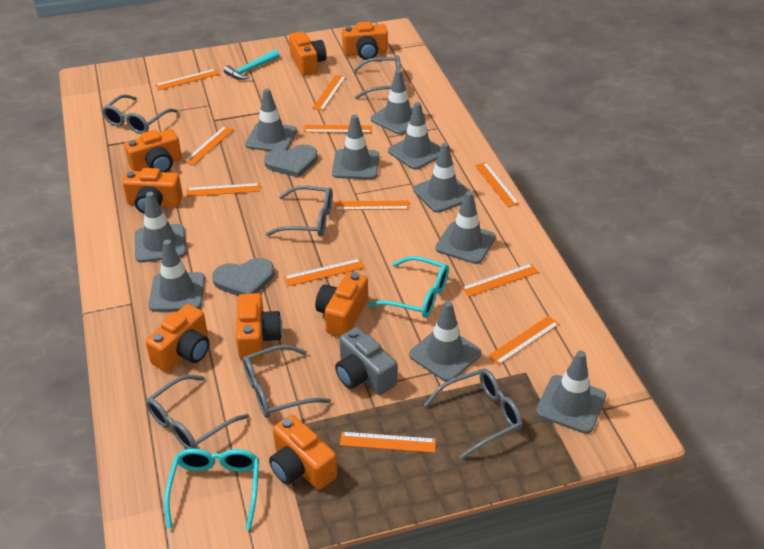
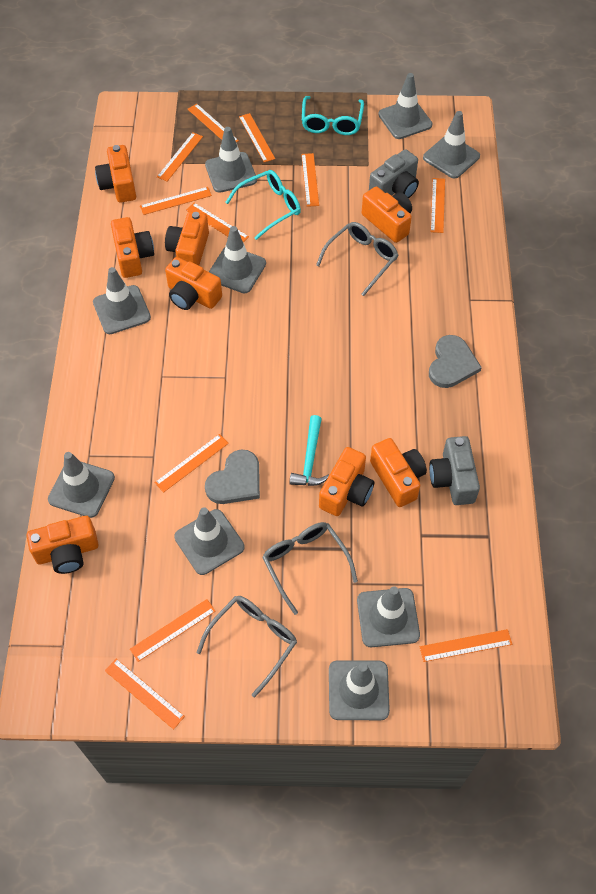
grey camera: [335,327,397,395] = 1 -> [369,149,419,198] [429,436,480,505] = 2
grey glasses: [102,94,178,134] [146,375,249,449] [243,345,331,418] [266,186,333,236] [353,55,401,99] [424,369,523,459] = 6 -> [197,596,297,697] [262,522,358,615] [316,222,398,296] = 3
grey traffic cone: [135,192,186,262] [148,240,205,312] [245,88,297,151] [332,114,379,179] [371,69,425,135] [388,102,441,170] [409,301,481,382] [413,143,469,213] [435,191,496,264] [536,351,606,434] = 10 -> [48,452,115,518] [93,267,151,334] [174,507,245,575] [205,127,257,193] [209,226,266,293] [329,660,390,720] [357,586,420,647] [378,73,432,139] [423,111,480,179] = 9

